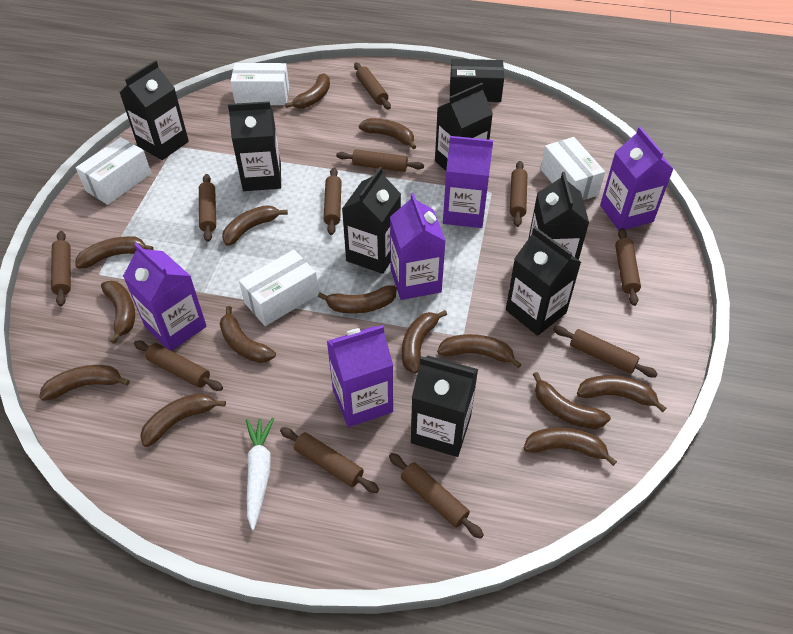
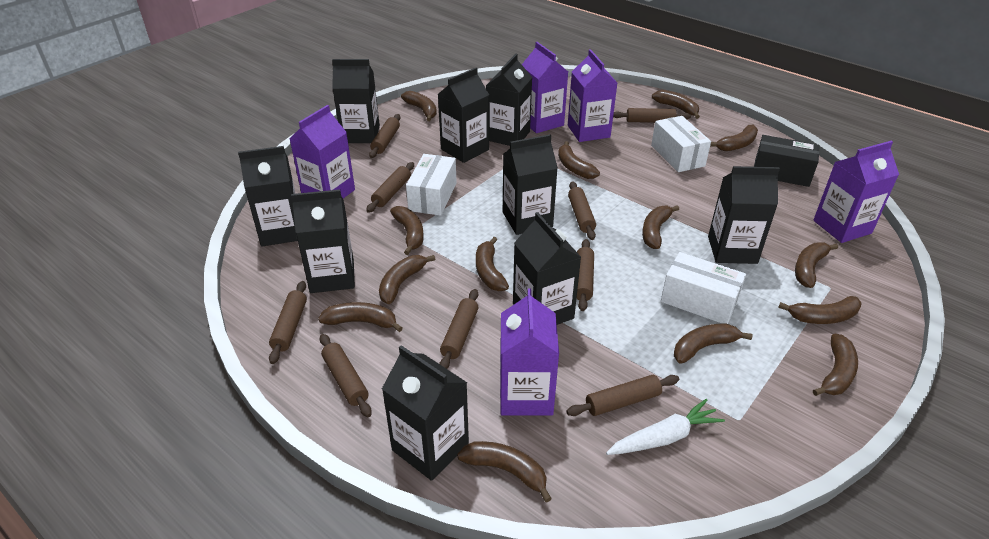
black carton: [120,60,189,160] [228,101,281,191] [342,167,401,274] [411,356,478,457] [435,83,493,171] [506,227,581,336] [528,172,589,260] = 7 -> [238,146,298,246] [291,189,355,293] [332,59,380,143] [382,345,469,481] [438,68,489,163] [486,54,532,146] [503,134,558,235] [513,212,581,325] [708,166,780,264] = 9
brown rolling pin: [51,231,71,306] [134,341,223,391] [199,174,216,242] [280,427,379,493] [324,168,342,235] [336,149,424,172] [354,63,391,110] [389,453,484,539] [510,161,527,227] [553,326,658,377] [615,228,641,306] = 11 -> [269,281,307,364] [320,334,372,417] [366,162,414,213] [369,114,400,158] [439,289,478,369] [567,375,679,416] [568,181,596,240] [577,239,594,311] [613,108,691,123] = 9
white box: [76,137,151,205] [230,63,289,105] [239,250,319,326] [541,137,605,200] = 4 -> [406,154,457,216] [651,116,711,172] [661,252,746,324] = 3

